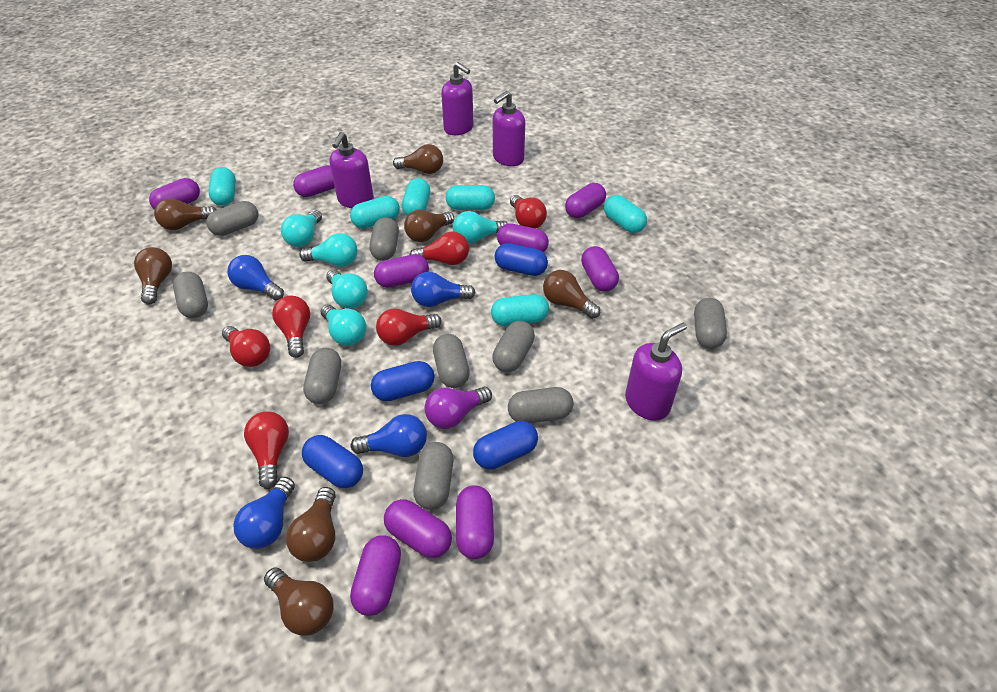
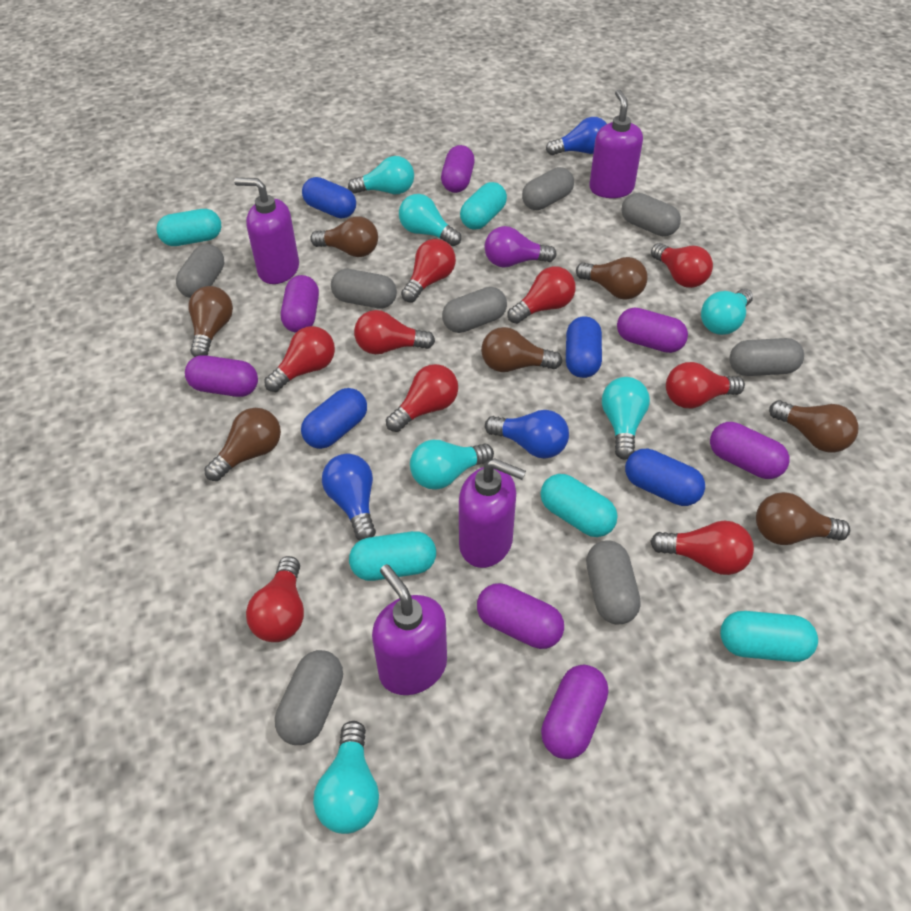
blue light bulb: [227,255,284,301] [233,477,295,549] [351,414,427,457] [411,272,476,307] = 4 -> [322,454,376,540] [485,410,569,458] [546,117,607,155] = 3
grey capsule: [173,272,208,318] [206,201,258,236] [303,348,341,404] [370,217,399,261] [413,442,454,510] [433,334,470,388] [492,321,535,372] [508,387,573,423] [694,298,727,349] = 9 -> [176,244,224,298] [275,650,343,745] [331,269,397,309] [442,287,507,333] [522,167,574,210] [586,540,641,624] [621,193,681,236] [729,338,804,376] = 8
purple capsule: [149,178,200,210] [293,165,335,197] [350,535,401,616] [374,254,429,288] [384,499,452,558] [456,485,494,559] [497,223,549,252] [565,183,606,218] [581,246,619,292] = 9 -> [185,355,258,397] [281,275,319,333] [441,145,475,193] [477,583,564,649] [541,665,608,759] [617,308,688,353] [710,422,789,479] = 7
red light bulb: [222,326,270,367] [244,411,289,489] [272,295,310,358] [376,308,441,346] [410,232,469,265] [510,195,547,228] = 6 -> [246,556,304,642] [264,326,335,392] [354,310,435,354] [386,364,458,432] [401,239,456,302] [507,266,576,324] [650,521,754,575] [651,243,713,288] [666,362,745,409] = 9
turquoise capsule: [208,167,236,206] [350,196,400,228] [402,178,430,216] [445,185,495,210] [491,294,549,326] [604,195,647,233] = 6 -> [156,209,221,246] [349,531,436,581] [460,182,507,230] [541,474,618,537] [720,611,818,662] = 5
turquoise light bulb: [281,210,322,247] [299,233,358,267] [320,304,366,346] [326,270,368,309] [453,211,508,244] = 5 -> [313,721,379,834] [348,156,414,194] [399,194,461,246] [410,440,494,490] [602,377,650,460] [701,288,753,335] = 6

